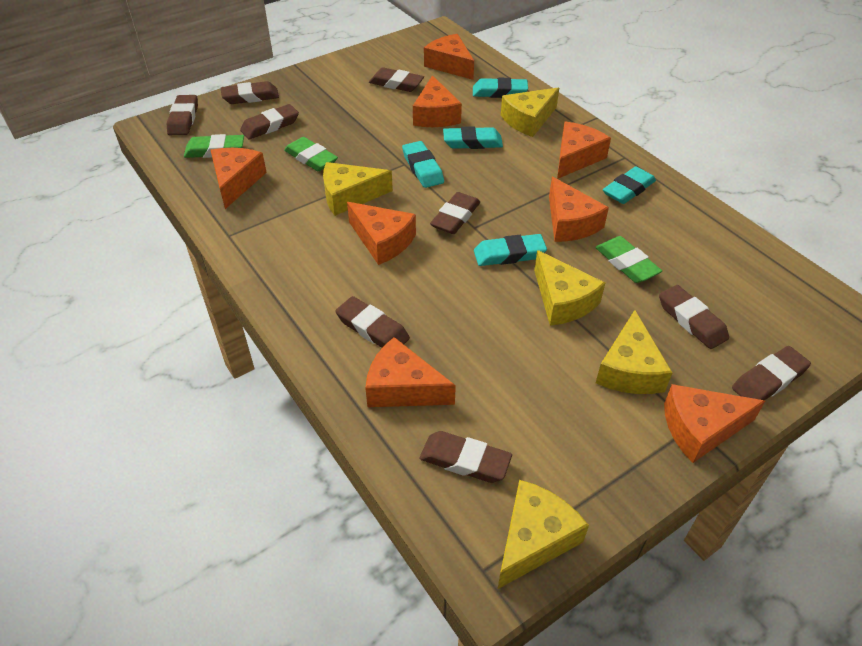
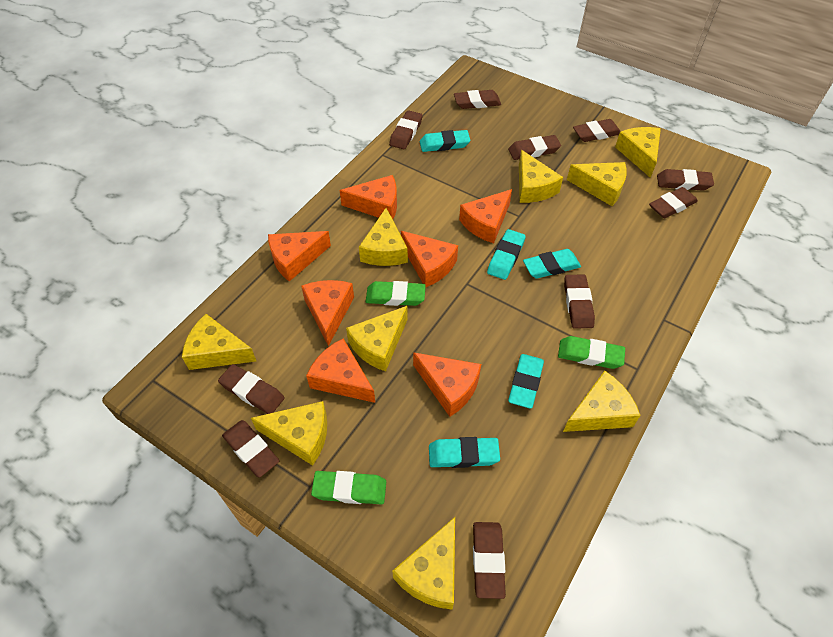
brown eraser: [167,95,198,135] [221,81,279,104] [240,104,299,139] [336,296,410,348] [369,67,424,92] [419,431,512,483] [430,192,480,234] [659,285,729,349] [732,346,811,400] = 9 -> [218,364,284,414] [222,420,279,478] [389,110,423,149] [454,90,501,109] [473,522,506,599] [508,135,561,160] [564,275,595,328] [573,119,621,142] [649,187,698,218] [657,169,714,191] = 10
orange cheese: [211,148,267,209] [347,202,416,265] [365,337,456,407] [413,75,462,127] [424,34,474,80] [549,177,609,242] [557,122,611,179] [664,384,765,463] = 8 -> [268,231,331,282] [301,280,354,346] [306,338,375,403] [340,175,397,219] [401,231,458,288] [413,352,481,417] [459,189,512,243] = 7
yellow cheese: [323,162,393,216] [498,480,589,589] [501,88,559,137] [534,250,605,326] [596,310,673,394] = 5 -> [182,314,256,370] [251,401,327,466] [346,306,408,372] [359,208,408,266] [392,517,455,609] [519,150,563,203] [563,371,641,432] [567,162,627,206] [615,127,661,178] = 9

